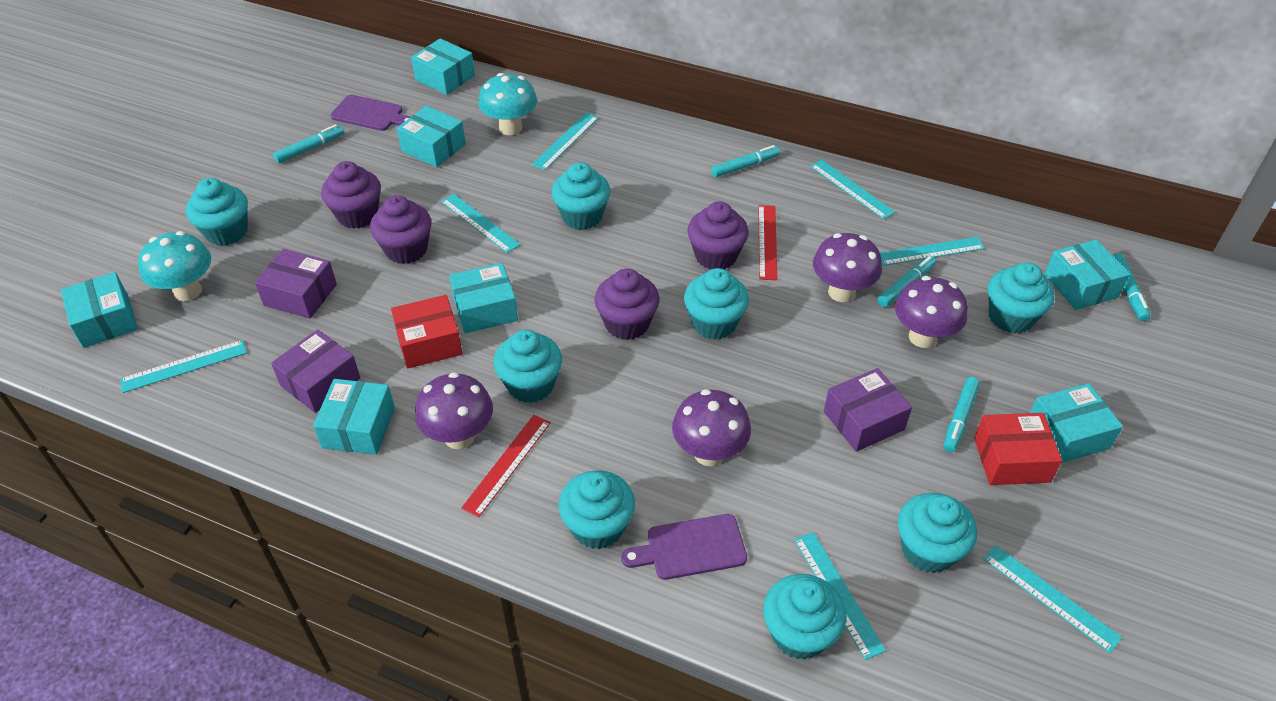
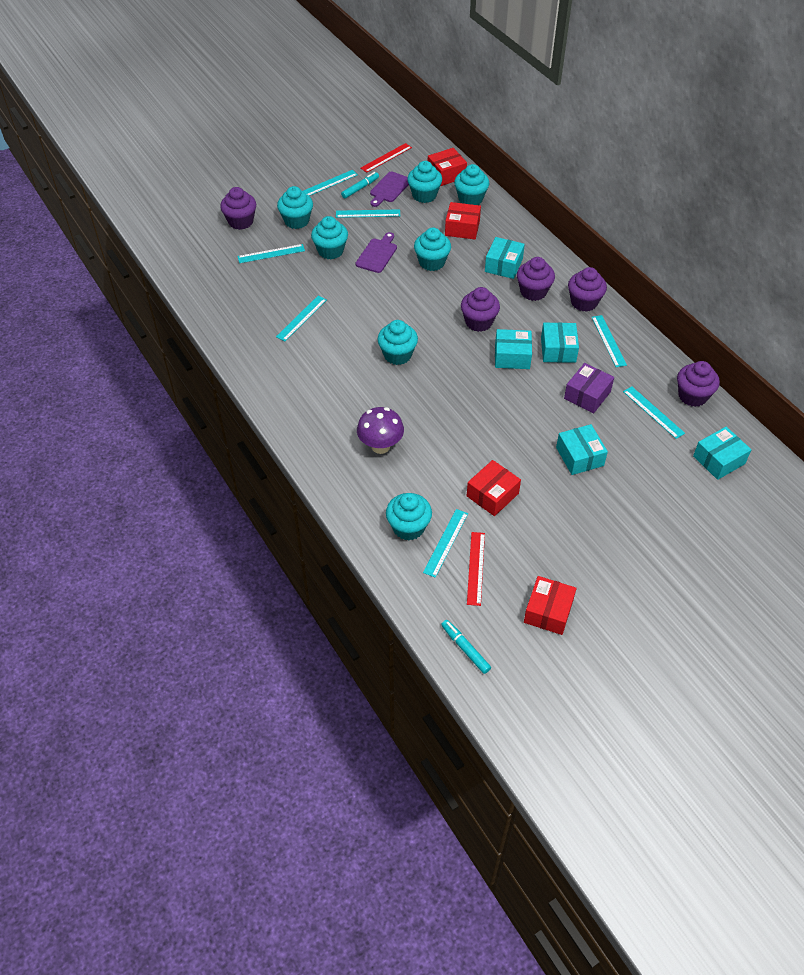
purple box: [255,249,337,319] [271,329,360,413] [824,368,912,452] = 3 -> [564,363,614,413] = 1
purple cupcake: [321,161,381,229] [370,195,432,264] [595,269,659,340] [687,202,749,270] = 4 -> [220,187,256,230] [461,287,500,332] [517,257,555,301] [568,267,607,312] [677,361,720,407] = 5
purple mushroom: [415,372,493,449] [672,389,751,466] [813,233,882,302] [895,276,968,348] = 4 -> [357,407,404,454] = 1
red box: [391,295,463,369] [974,413,1062,485] = 2 -> [428,148,467,186] [445,202,481,239] [467,460,521,516] [524,576,577,635] = 4
turquoise box: [61,272,138,348] [313,379,395,455] [397,106,466,167] [411,38,475,95] [449,263,518,334] [1030,383,1123,463] [1044,239,1130,310] = 7 -> [485,237,525,279] [495,329,532,369] [541,322,579,363] [556,424,608,475] [693,427,751,480] = 5
turquoise cupcake: [186,178,248,246] [494,330,562,403] [552,162,610,230] [558,470,635,549] [684,268,749,340] [763,574,846,660] [898,493,977,573] [988,262,1054,334] = 8 -> [277,186,313,229] [311,216,348,259] [378,320,418,365] [386,493,432,540] [407,161,442,203] [414,228,451,271] [454,164,489,205] = 7
turquoise marker: [273,124,344,163] [711,145,780,177] [878,256,936,307] [944,377,980,452] [1113,253,1151,321] = 5 -> [341,172,379,199] [441,620,491,674] = 2
turquoise mushroom: [138,231,211,301] [478,73,537,135] = 2 -> none = 0

